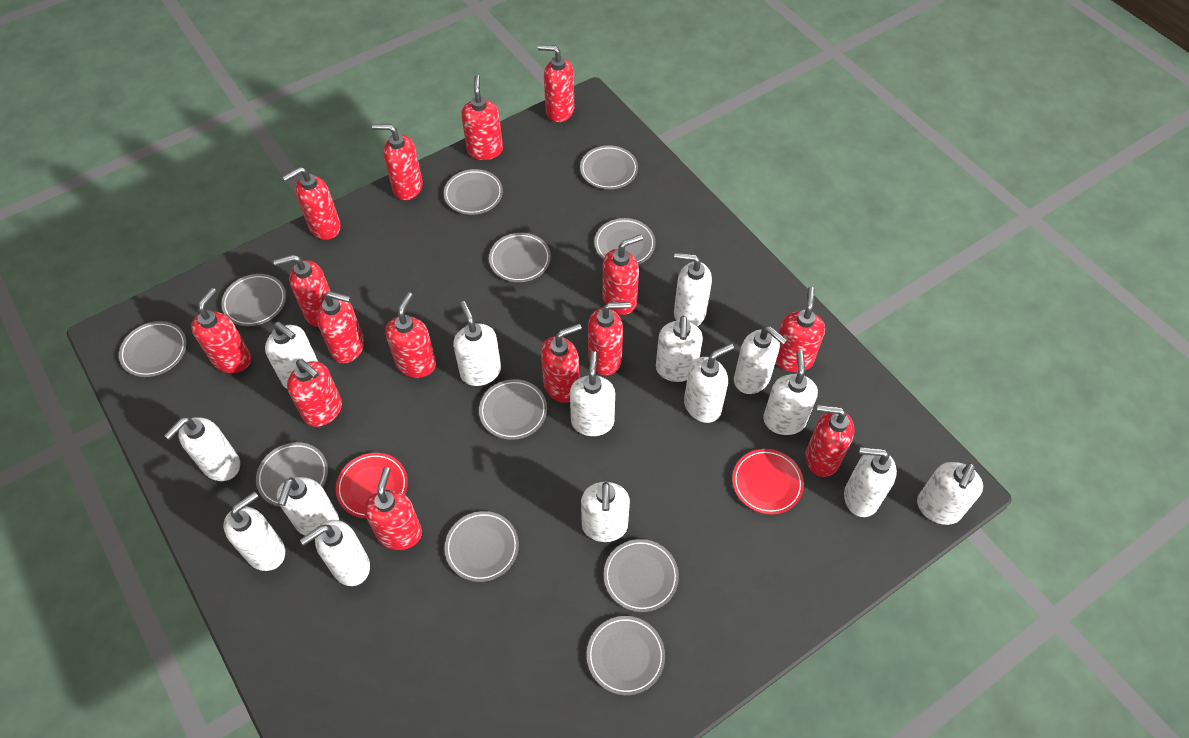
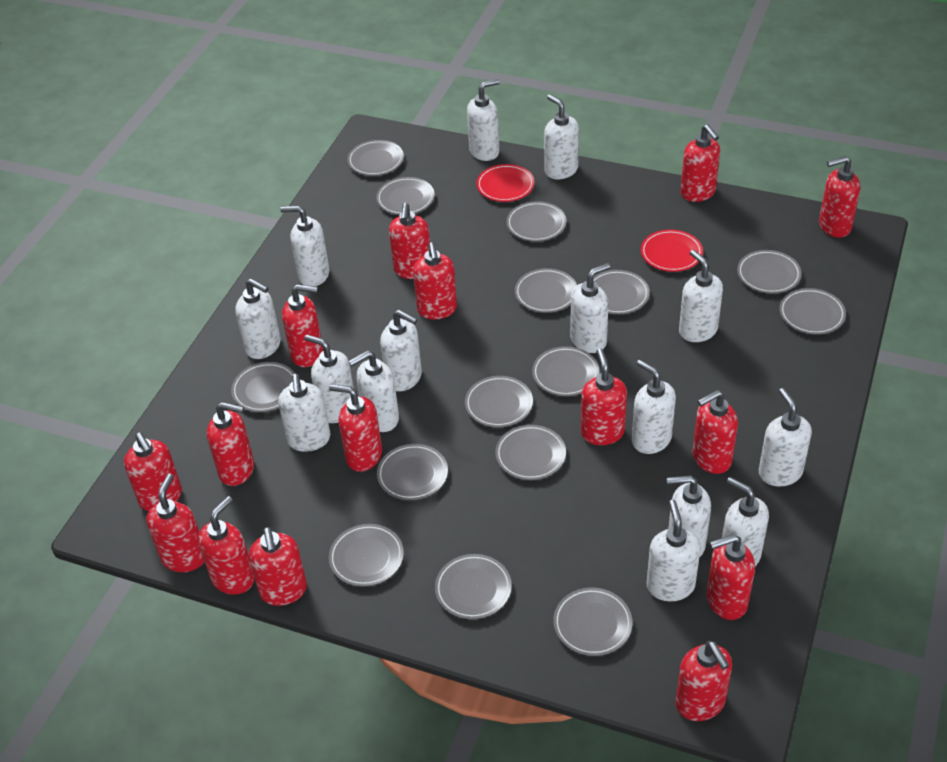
grey plate: [119,321,187,377] [221,274,286,326] [256,442,328,507] [443,169,503,215] [445,511,519,582] [479,379,547,440] [489,233,551,282] [580,145,638,189] [587,616,665,695] [594,218,656,264] [604,539,679,612] = 11 -> [231,362,295,412] [329,524,404,587] [347,140,404,176] [376,177,435,215] [377,444,448,500] [435,554,512,619] [465,376,533,427] [495,425,566,480] [506,201,566,241] [515,268,577,313] [532,346,599,396] [553,588,632,656] [593,270,650,314] [737,250,801,294] [779,288,846,335] = 15

